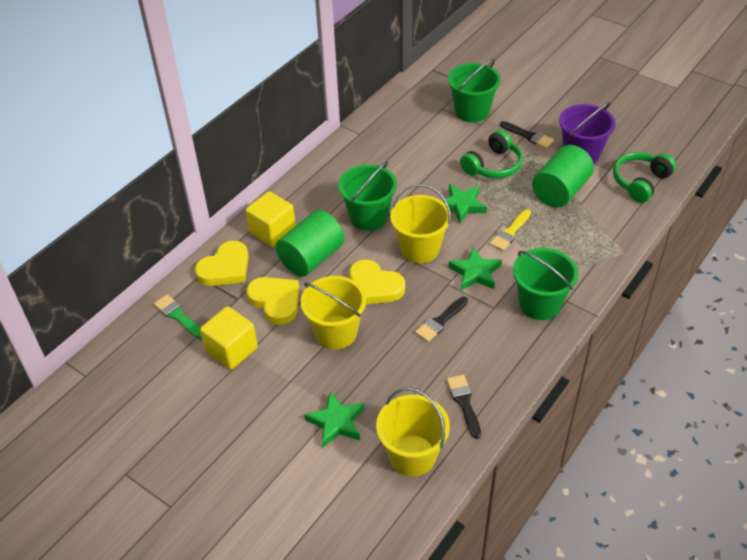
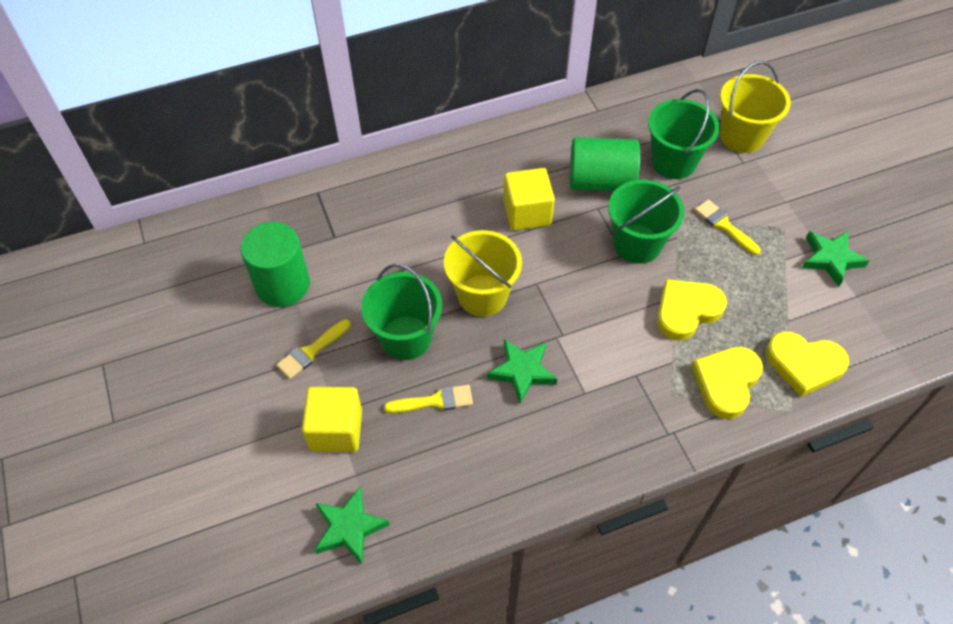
black brush: [415,297,468,342] [447,375,481,439] [500,121,554,149] = 3 -> none = 0
green brush: [154,294,202,338] = 1 -> none = 0
green headphones: [460,130,523,178] [613,152,676,203] = 2 -> none = 0
purple bucket: [559,102,616,164] = 1 -> none = 0
yellow brush: [490,209,531,251] = 1 -> [276,319,351,379] [384,385,473,413] [695,200,761,255] = 3
yellow bucket: [301,276,366,349] [376,387,450,477] [390,184,451,263] = 3 -> [444,230,522,317] [720,61,791,153] = 2

